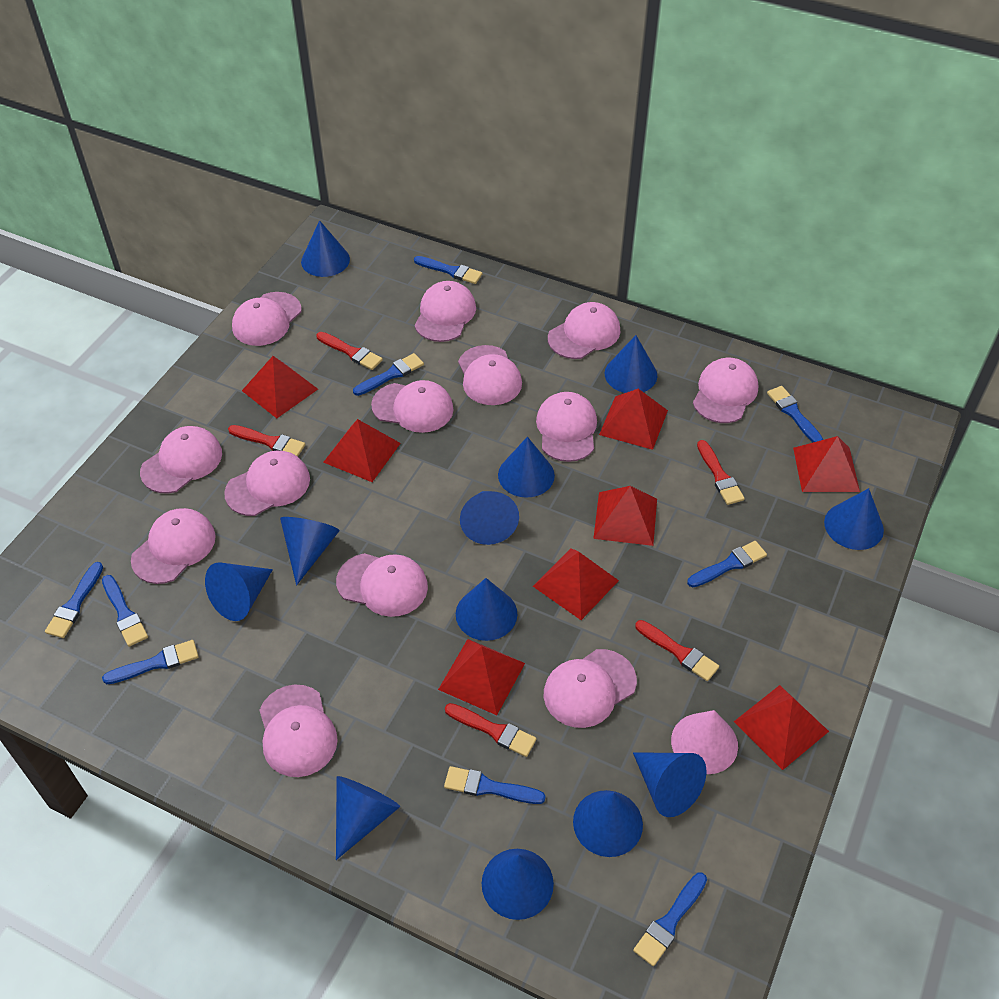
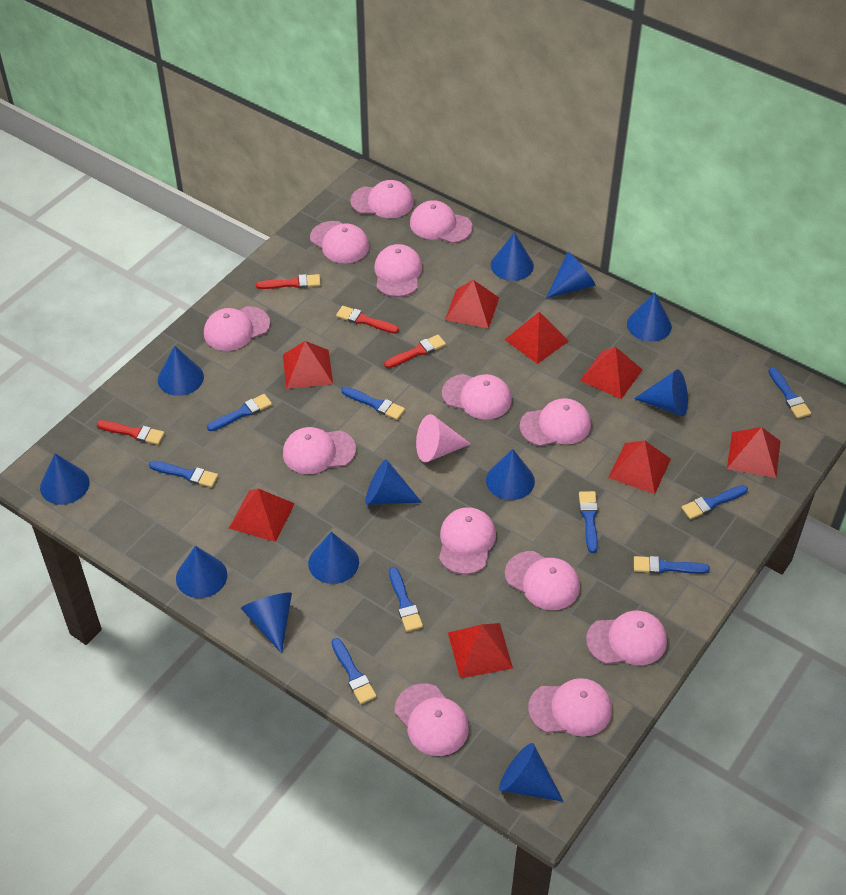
red brush: [228,425,305,457] [316,332,383,370] [445,703,537,757] [635,620,719,681] [697,440,745,505] = 5 -> [96,420,165,445] [256,274,321,289] [336,306,399,334] [384,335,446,368] = 4

